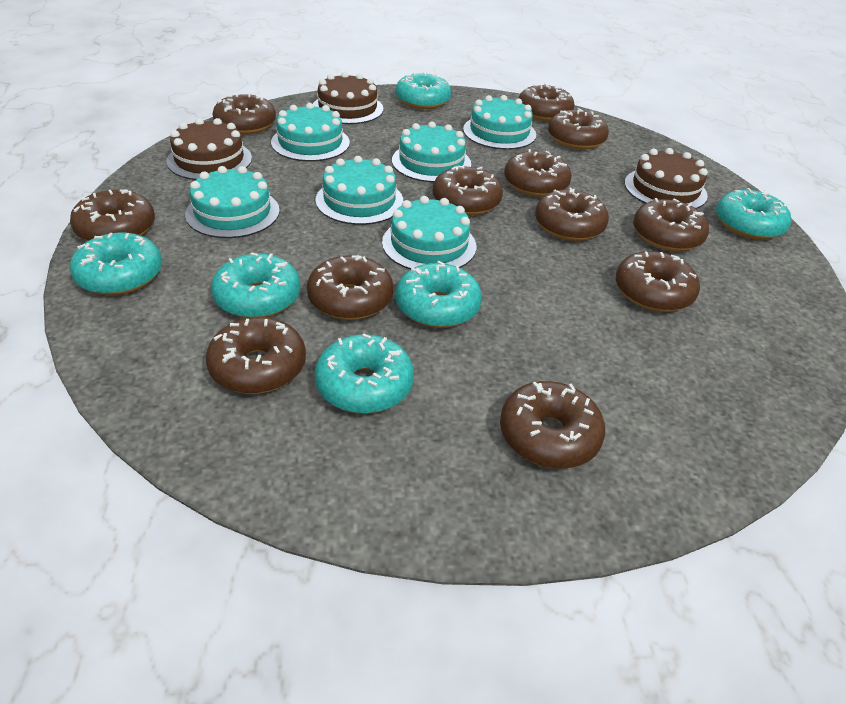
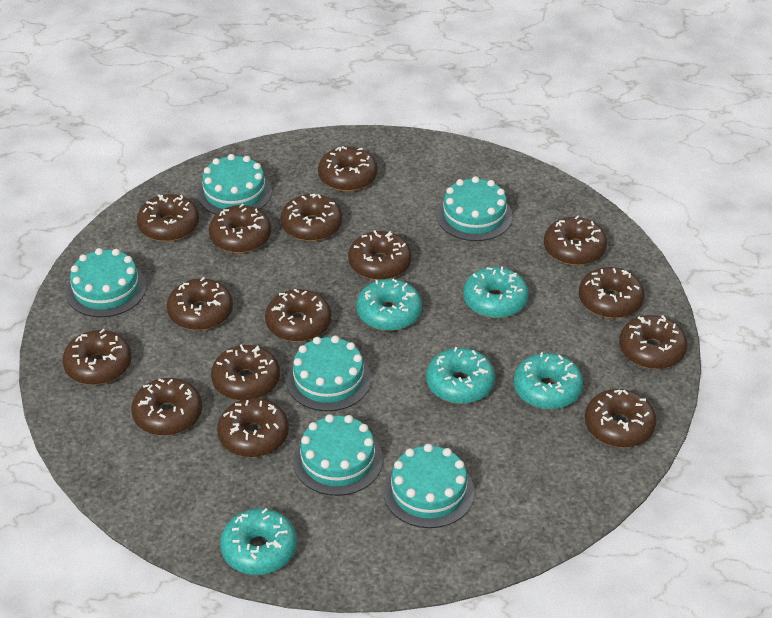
brown cake: [166,118,252,180] [313,72,383,124] [625,148,708,209] = 3 -> none = 0
brown donut: [70,189,155,241] [206,317,306,394] [213,94,276,135] [307,255,394,320] [433,166,503,215] [500,381,605,469] [504,149,572,197] [519,83,574,122] [535,188,609,241] [548,108,609,150] [616,251,700,312] [633,198,709,251] = 12 -> [62,329,132,385] [131,378,202,436] [137,194,199,242] [167,277,233,330] [209,204,271,253] [211,344,280,400] [217,398,289,457] [265,289,331,342] [281,194,342,241] [318,146,378,192] [348,230,412,280] [544,215,607,266] [579,267,644,318] [585,389,656,448] [619,315,688,369] = 15
turquoise donut: [70,232,162,295] [211,252,300,318] [315,333,414,414] [396,73,451,109] [396,261,482,328] [716,188,791,240] = 6 -> [220,508,297,575] [356,279,422,331] [426,347,495,404] [463,267,529,318] [514,352,583,410] = 5

